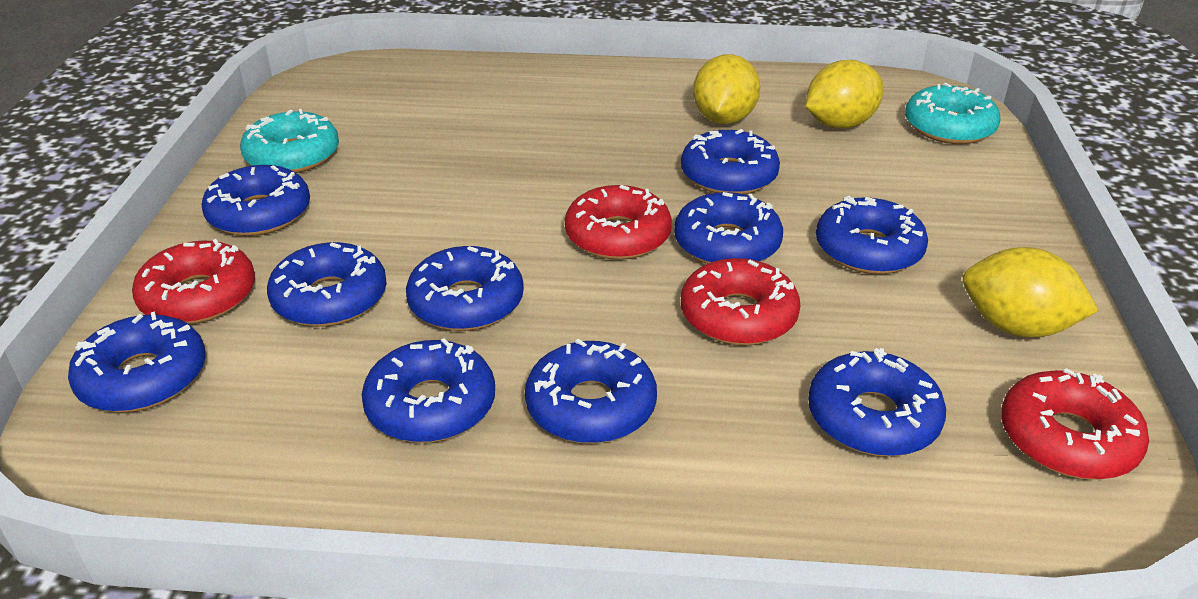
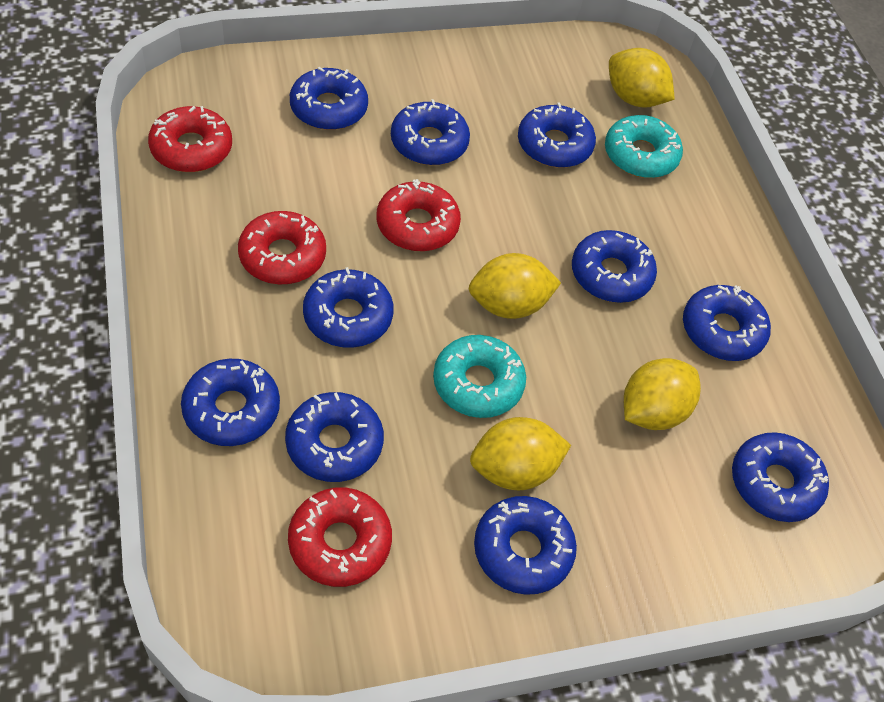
yellow lemon: [693,54,760,124] [806,60,884,128] [963,247,1099,337] = 3 -> [469,253,561,319] [470,417,571,490] [609,48,675,108] [624,358,701,430] = 4

